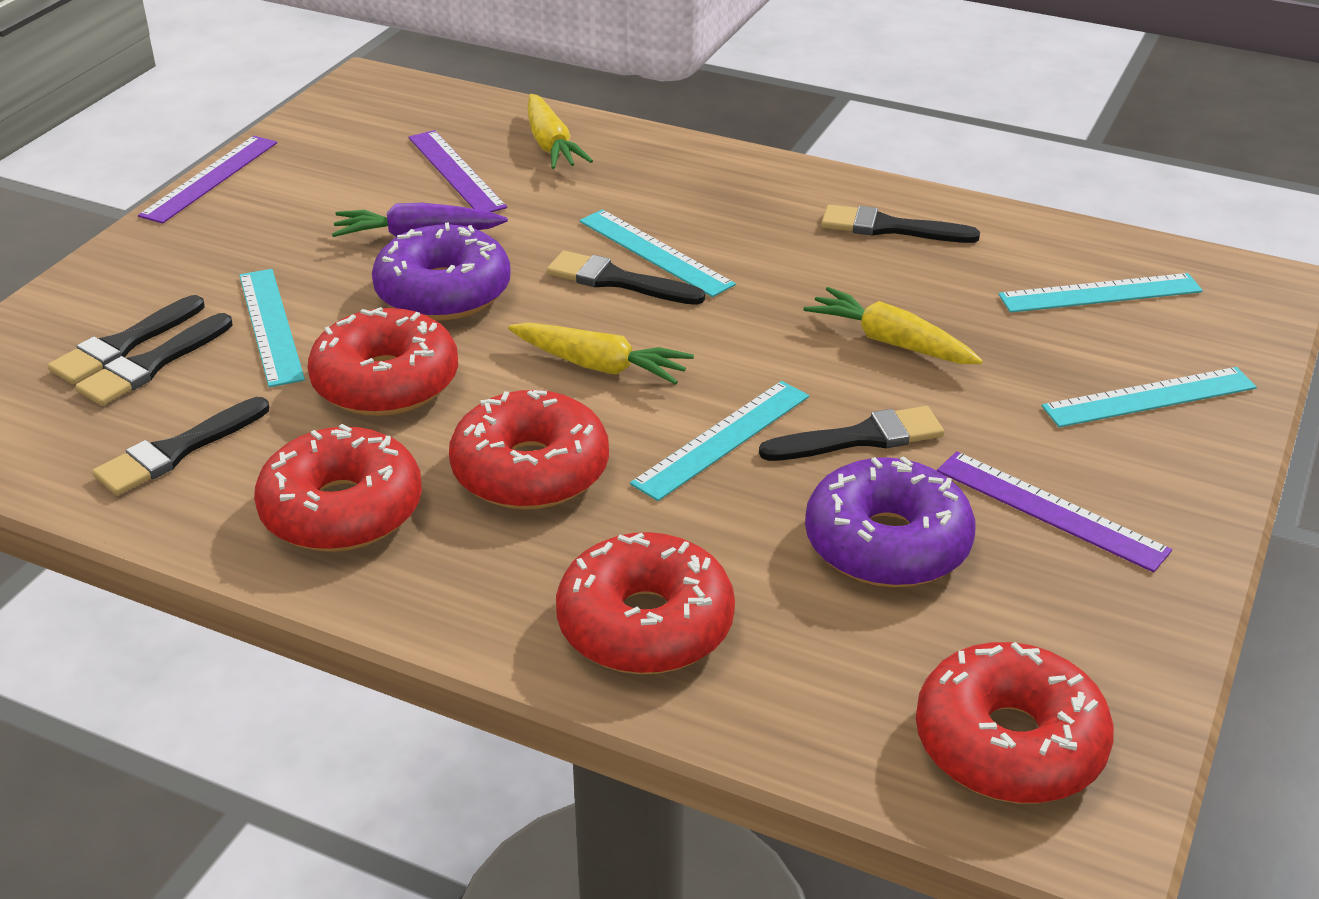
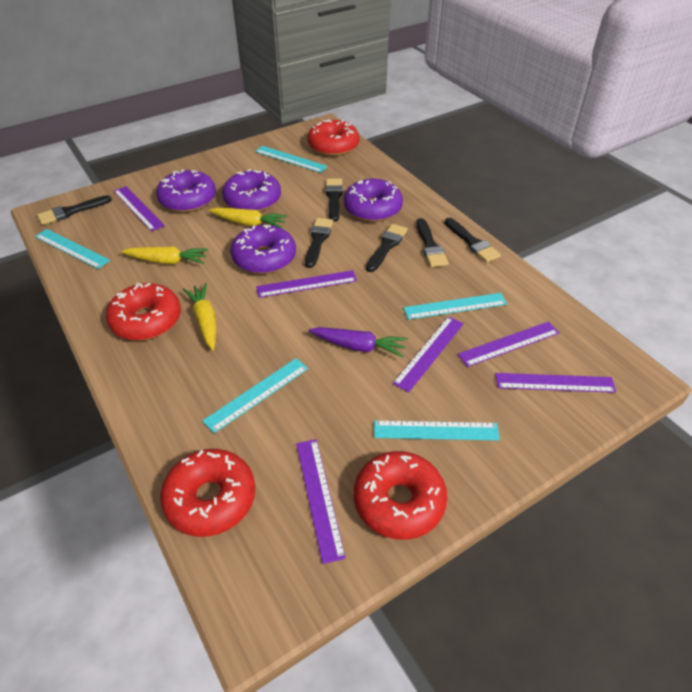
purple donut: [372,222,511,320] [805,456,976,587] = 2 -> [156,169,216,212] [222,169,281,212] [230,225,296,274] [344,179,403,222] = 4
purple ruler: [138,136,277,224] [409,130,507,212] [937,451,1172,572] = 3 -> [114,186,165,232] [256,270,357,298] [296,439,346,564] [393,316,464,392] [458,321,559,367] [495,373,616,393] = 6
red donut: [254,424,422,552] [308,307,458,416] [449,390,609,509] [556,532,735,674] [916,642,1114,804] = 5 -> [106,283,181,341] [160,449,255,537] [307,119,359,156] [354,451,447,540] = 4

